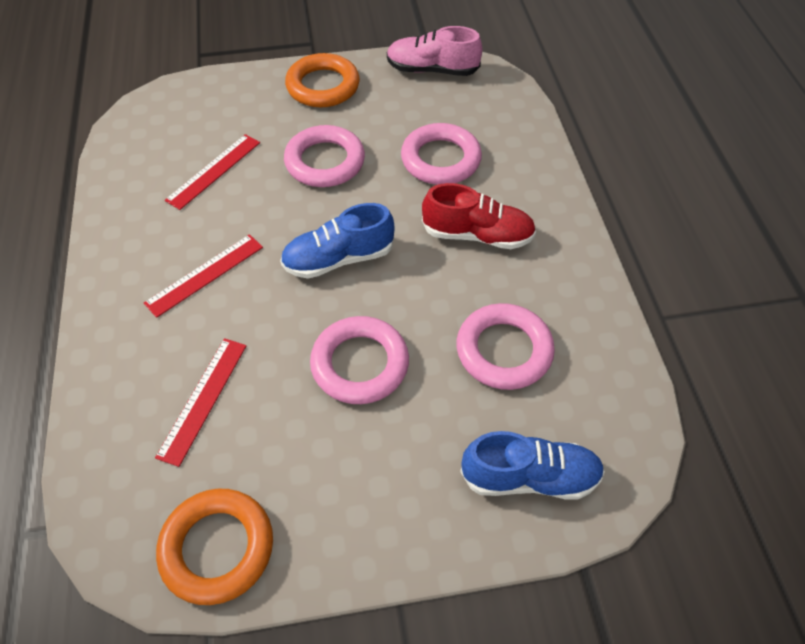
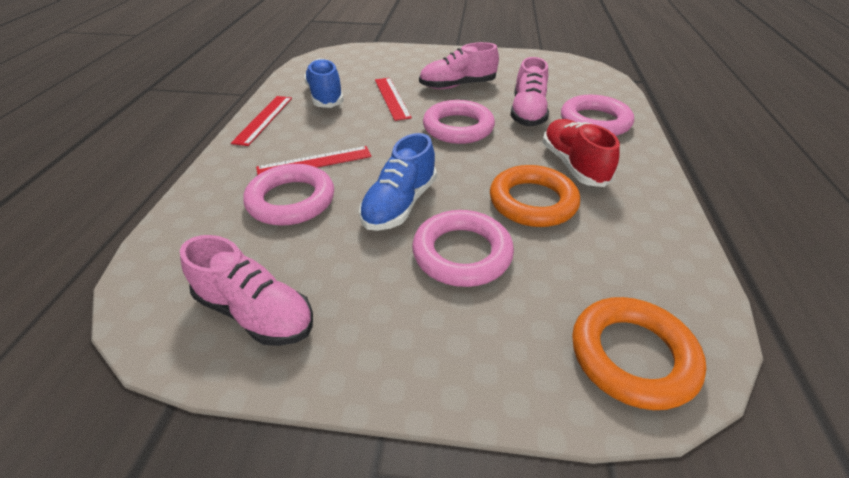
pink shoe: [387,26,482,76] = 1 -> [180,235,313,346] [419,42,499,89] [510,57,549,126] = 3

